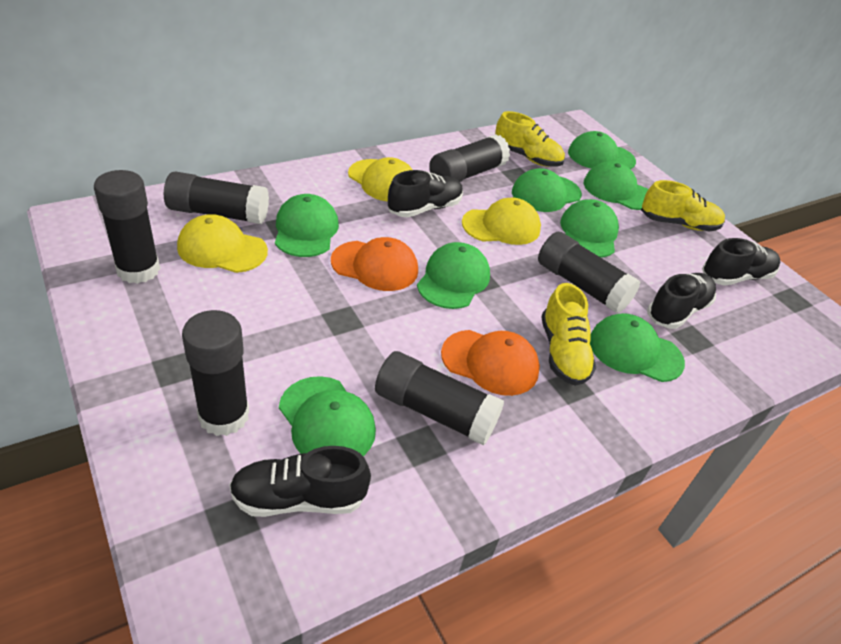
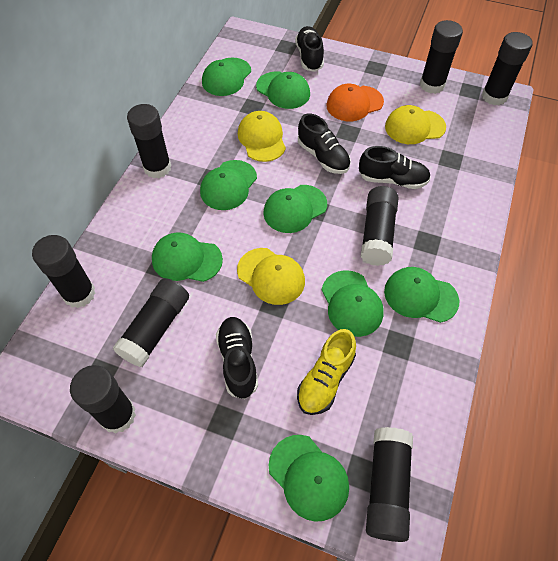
black glue stick: [94,170,160,284] [164,172,269,224] [182,310,249,436] [375,351,504,446] [429,134,510,182] [538,232,640,314] = 6 -> [32,235,95,308] [70,365,136,434] [113,278,189,367] [127,104,171,178] [361,186,398,266] [366,427,413,542] [420,20,463,94] [482,32,533,105] = 8
orange cap: [331,237,418,291] [441,330,540,396] = 2 -> [326,84,384,121] = 1
yellow shoe: [495,111,565,167] [541,283,596,386] [641,180,725,232] = 3 -> [297,329,356,415] = 1

